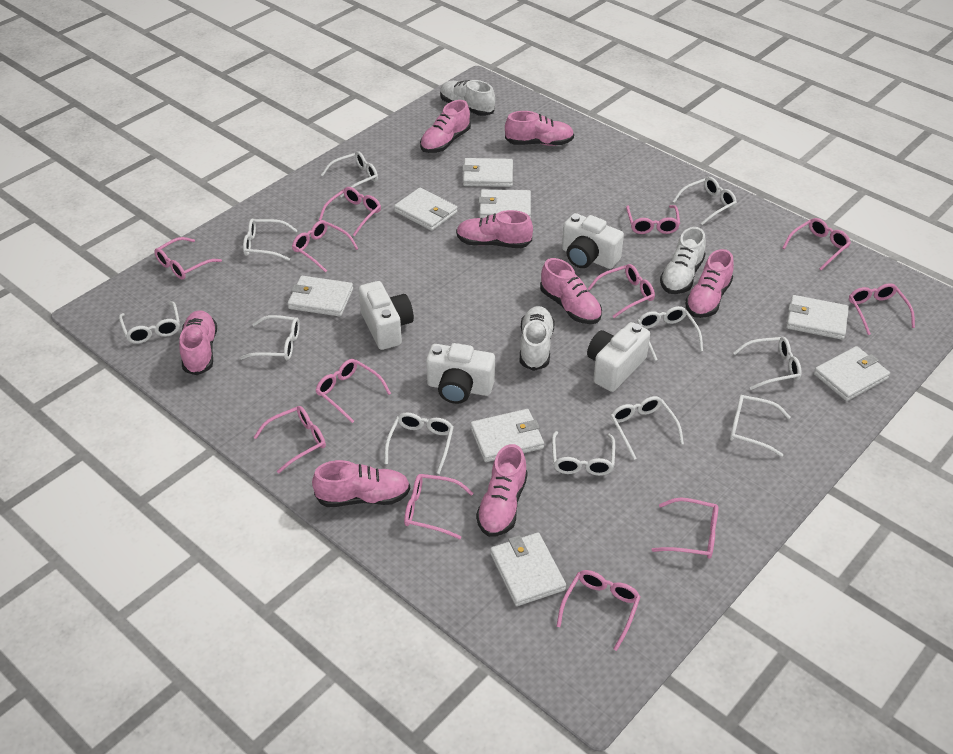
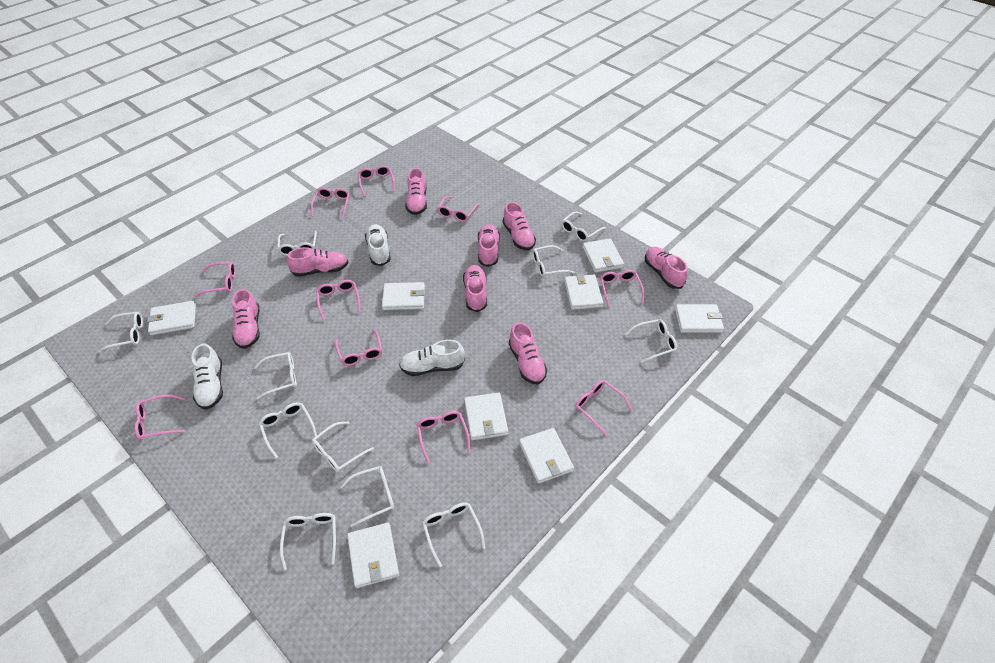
pink glasses: [154,237,222,280] [253,406,326,473] [292,220,358,273] [315,359,391,423] [319,187,381,236] [404,474,473,539] [556,570,640,651] [588,264,655,318] [626,205,680,234] [651,498,718,559] [782,218,851,270] [849,283,915,335] = 12 -> [135,394,185,440] [195,262,236,297] [311,187,350,218] [316,280,360,320] [335,329,382,366] [358,165,395,197] [417,411,471,463] [437,196,480,222] [575,380,632,435] [600,270,644,307] = 10
white camera: [359,281,414,350] [426,343,495,404] [562,213,624,269] [587,322,650,392] = 4 -> none = 0

